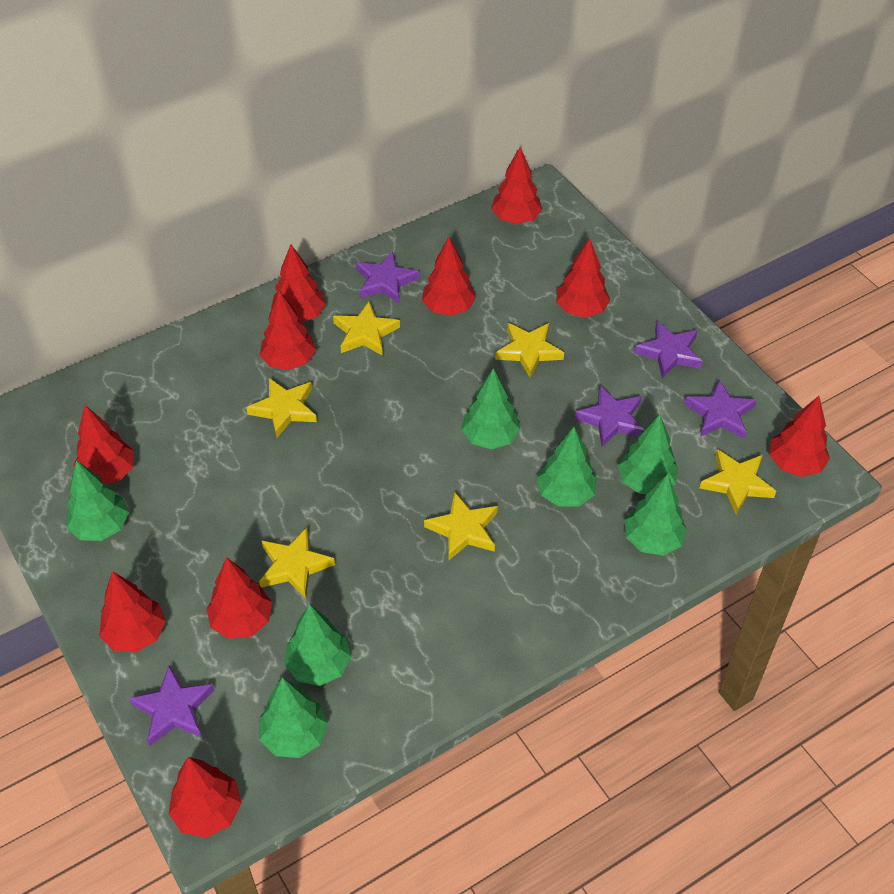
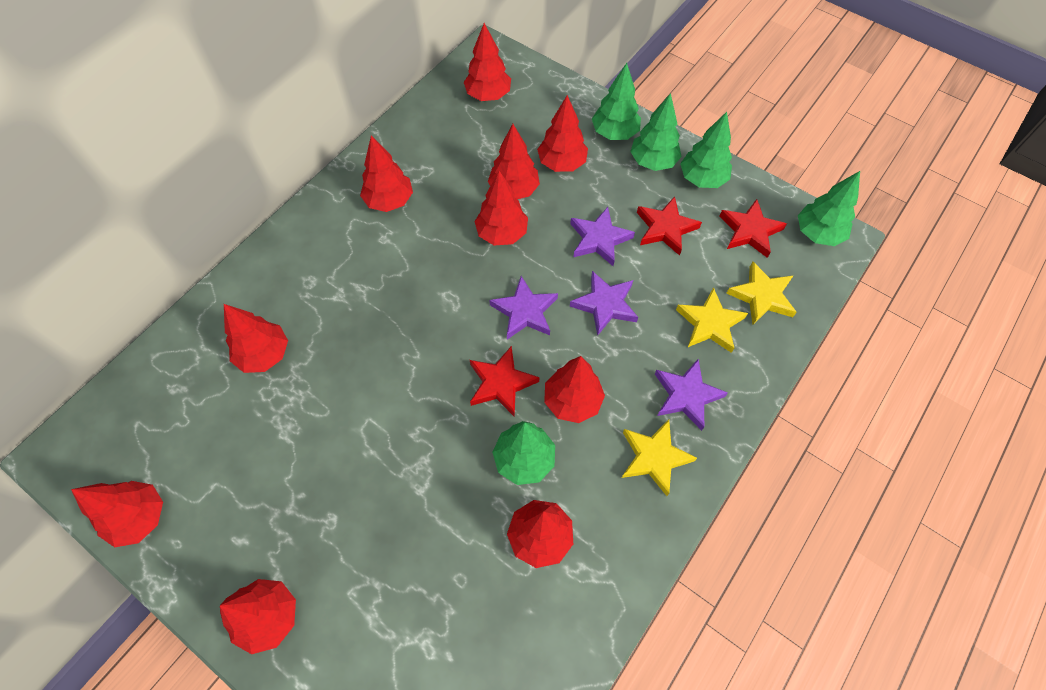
green tree: [66,460,129,541] [259,677,328,758] [284,604,352,686] [462,368,521,449] [536,427,597,507] [618,414,678,494] [625,474,687,556] = 7 -> [492,421,555,485] [592,63,641,140] [630,93,682,171] [680,112,732,188] [798,171,860,246] = 5
purple star: [129,665,215,746] [356,251,420,304] [574,386,644,447] [634,321,703,379] [684,379,757,439] = 5 -> [489,276,558,339] [570,207,635,266] [570,271,638,336] [655,359,728,431] = 4
red star: none = 0 -> [470,346,539,417] [637,196,702,256] [719,199,787,258] = 3
yellow star: [246,378,317,438] [259,528,335,598] [333,301,400,356] [424,492,498,560] [495,323,564,378] [700,449,776,514] = 6 -> [622,420,697,496] [676,287,748,353] [726,262,797,325] = 3

